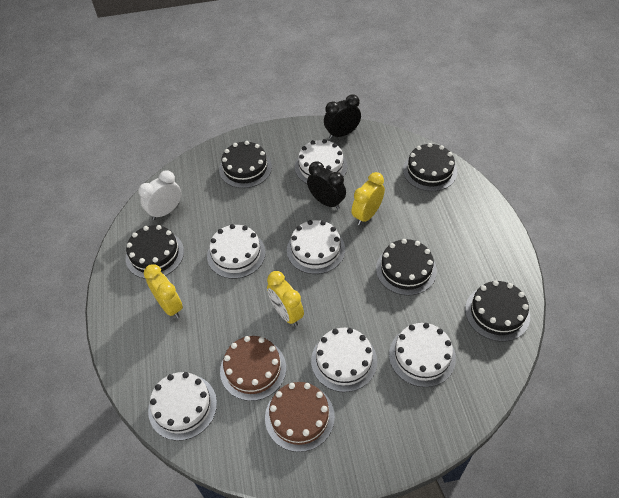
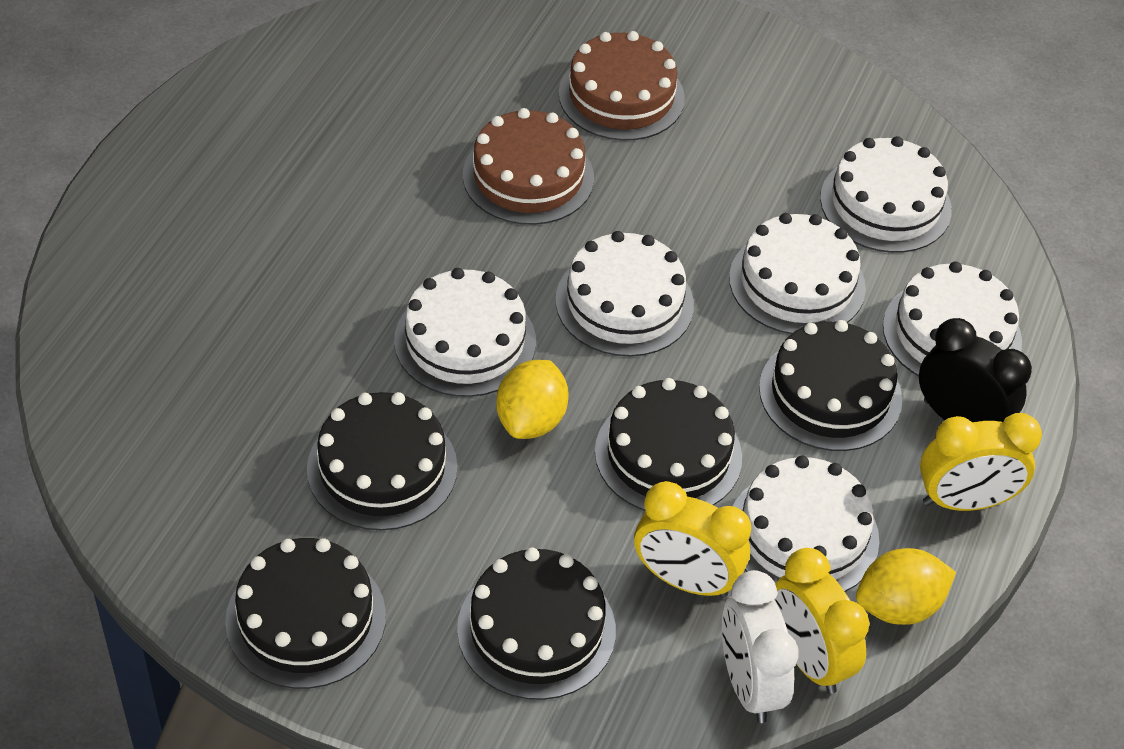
black clock: [307,161,346,209] [324,94,361,139] = 2 -> [919,318,1032,422] = 1
yellow lemon: none = 0 -> [496,360,568,439] [856,548,956,625] = 2

